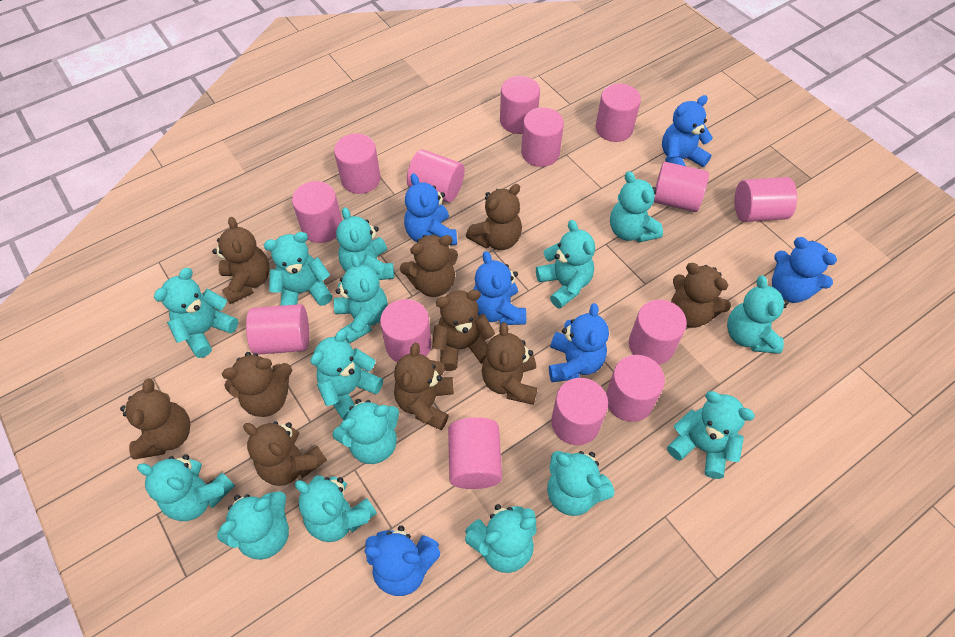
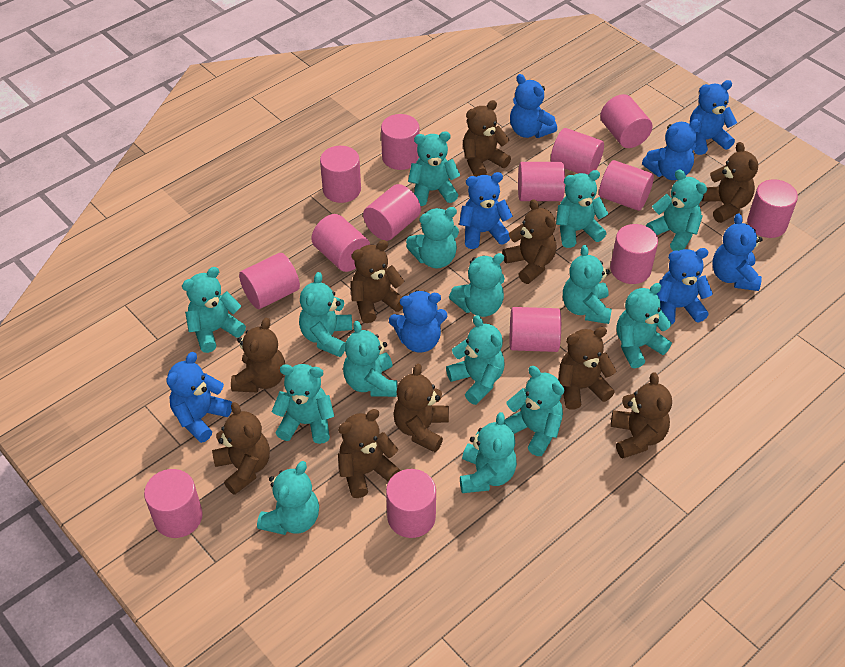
blue teddy bear: [364,526,440,596] [404,173,457,245] [473,251,526,325] [549,303,609,382] [662,95,713,167] [772,237,837,303] = 6 -> [166,352,232,443] [389,290,447,352] [459,172,513,249] [510,74,557,138] [642,119,700,180] [657,248,713,324] [690,80,737,155] [712,213,763,291] = 8

